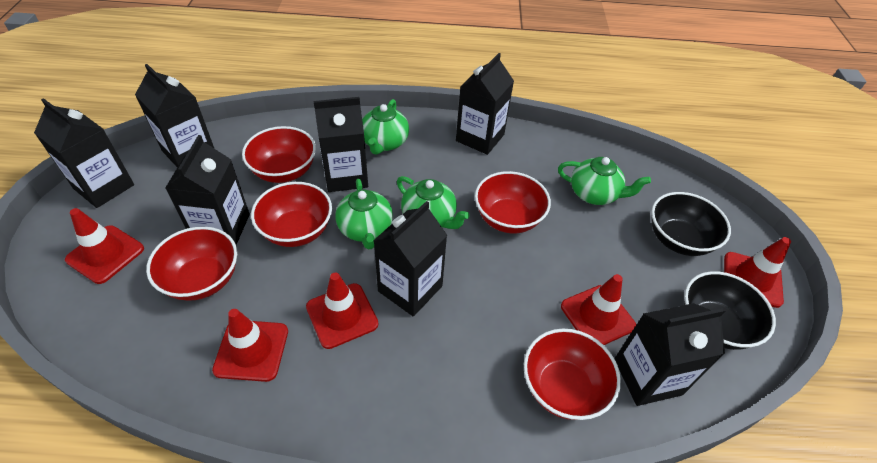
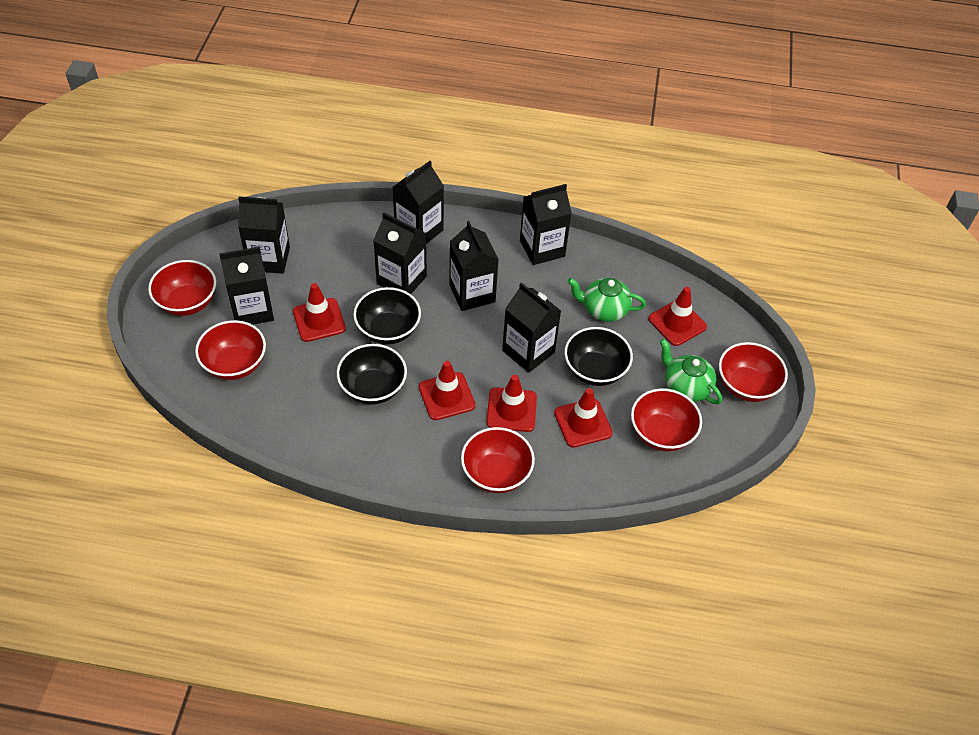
black bowl: [651,192,731,256] [684,271,776,350] = 2 -> [337,344,407,405] [353,287,421,345] [564,327,633,386] = 3
green teapot: [335,179,393,250] [362,99,409,155] [397,176,470,229] [558,157,651,205] = 4 -> [568,278,646,322] [660,339,722,404] = 2

